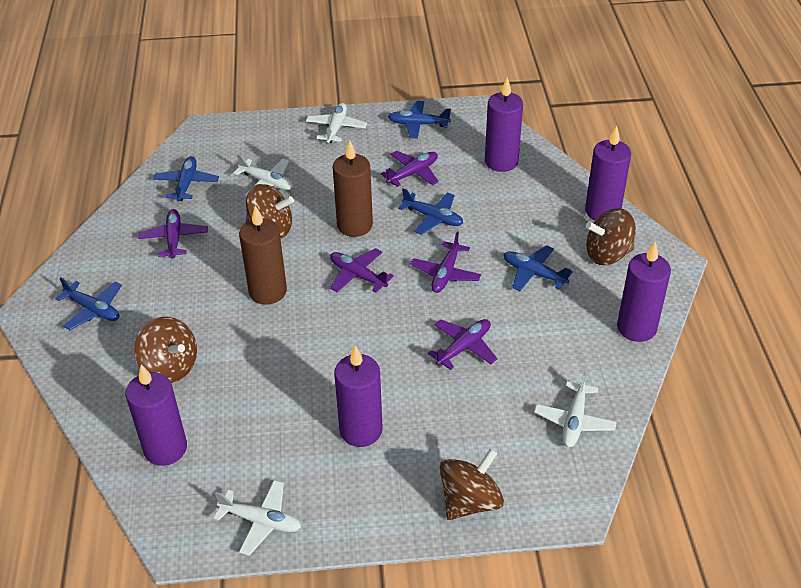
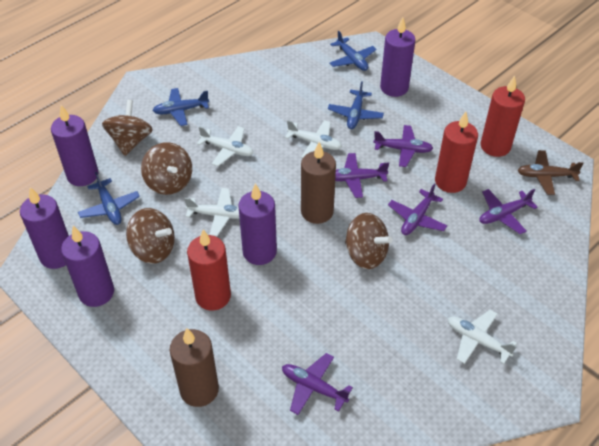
blue plane: [55,277,122,330] [153,156,219,201] [388,101,451,139] [398,188,463,235] [503,245,573,291] = 5 -> [78,172,140,225] [152,88,209,126] [328,81,384,129] [330,31,377,71] = 4
brown plane: none = 0 -> [517,150,584,195] = 1
red candle: none = 0 -> [187,229,231,311] [435,112,478,193] [481,76,525,157] = 3

